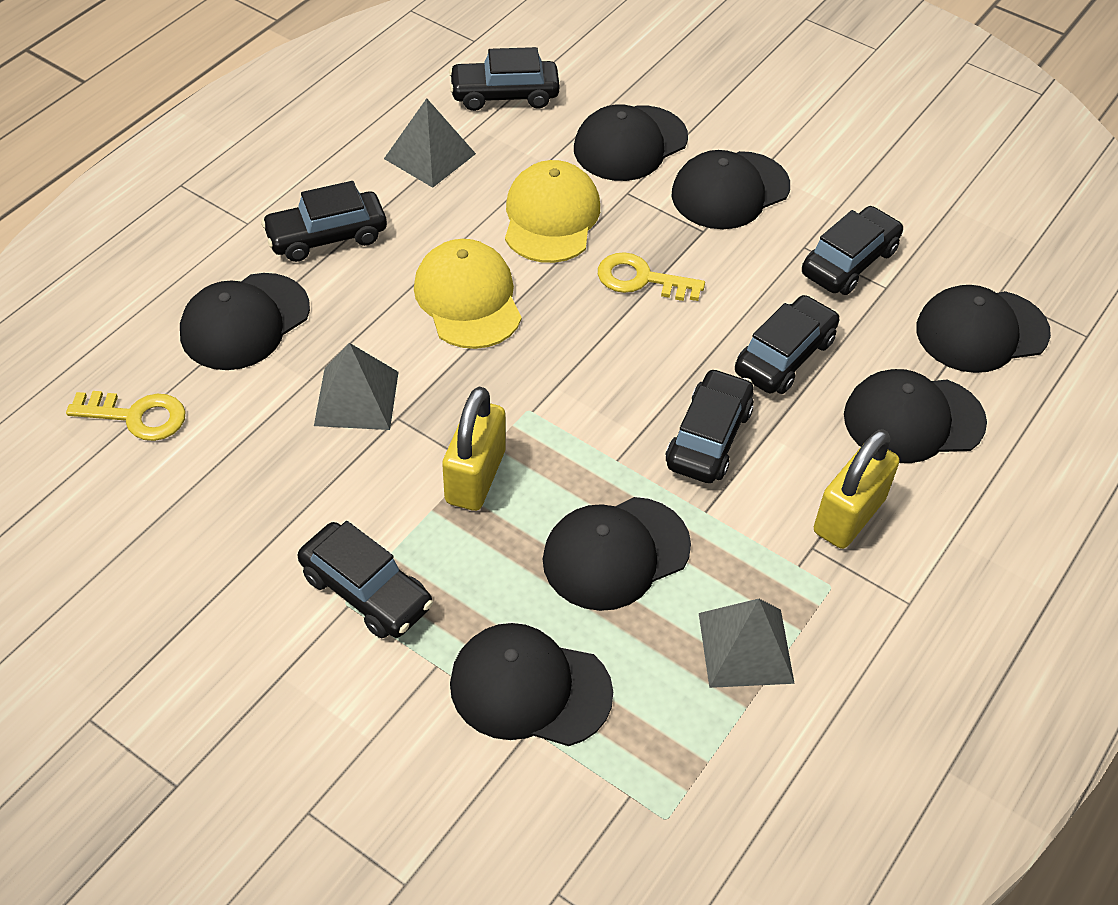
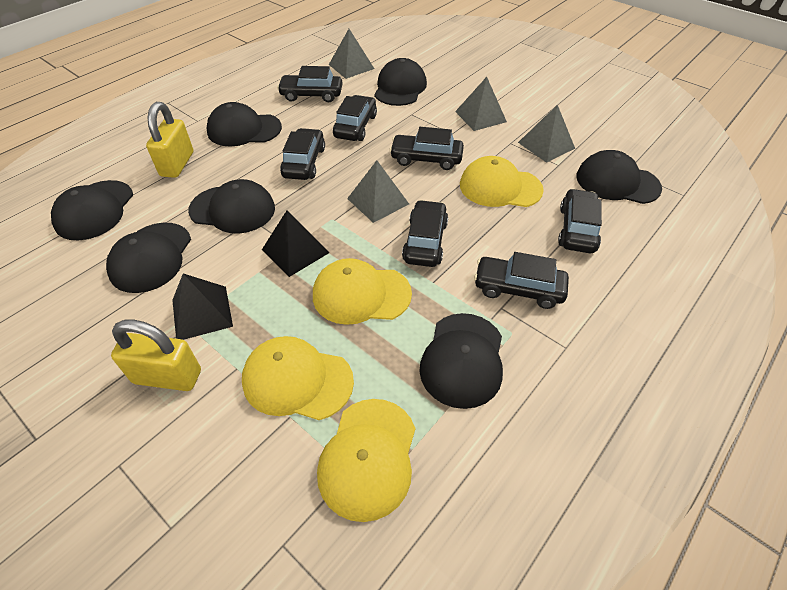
black car: [261,181,387,262] [298,521,433,638] [449,47,560,111] [666,368,754,483] [735,295,840,394] [802,206,903,295] = 6 -> [277,66,342,102] [280,128,325,180] [333,95,377,141] [389,127,464,170] [402,200,448,267] [474,252,569,309] [558,189,602,253] = 7
black pyramid: none = 0 -> [172,273,233,340] [262,211,330,277] = 2
grey pyramid: [314,343,398,430] [384,98,476,188] [699,599,795,688] = 3 -> [329,29,374,79] [347,160,409,223] [455,77,507,131] [518,105,575,163] = 4
yellow cap: [414,239,522,349] [505,160,600,263] = 2 -> [242,336,354,420] [313,258,412,325] [317,399,415,522] [460,156,544,207] = 4
yellow key: [66,391,186,441] [598,252,705,301] = 2 -> none = 0

